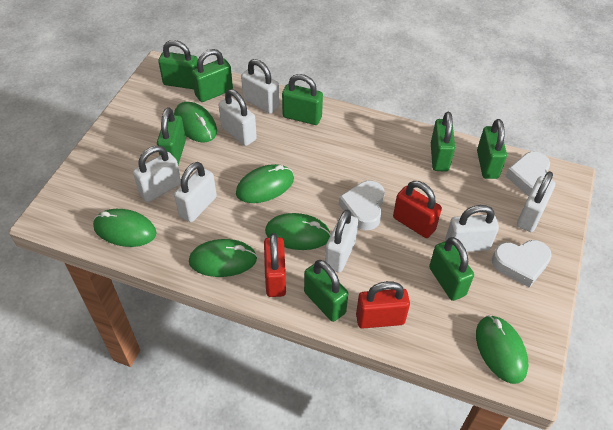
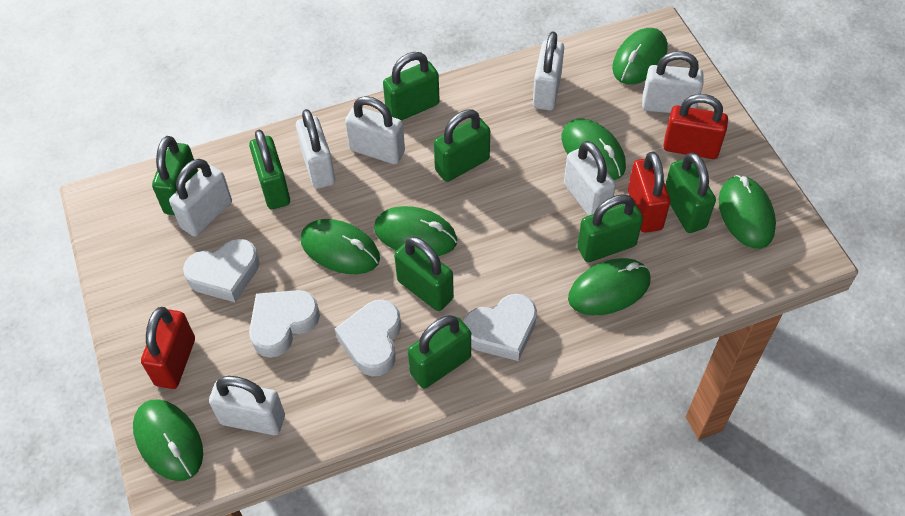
green mouse: [93,209,157,247] [174,102,217,142] [189,239,257,277] [236,164,294,203] [265,213,331,250] [476,315,528,384] = 6 -> [133,399,203,481] [301,219,380,274] [374,206,457,256] [562,119,626,180] [568,258,651,315] [612,28,668,85] [719,175,776,249] = 7
white heart: [339,181,385,230] [492,240,552,288] [506,151,553,196] = 3 -> [183,239,260,303] [249,290,320,358] [335,300,401,376] [464,294,537,361] = 4

